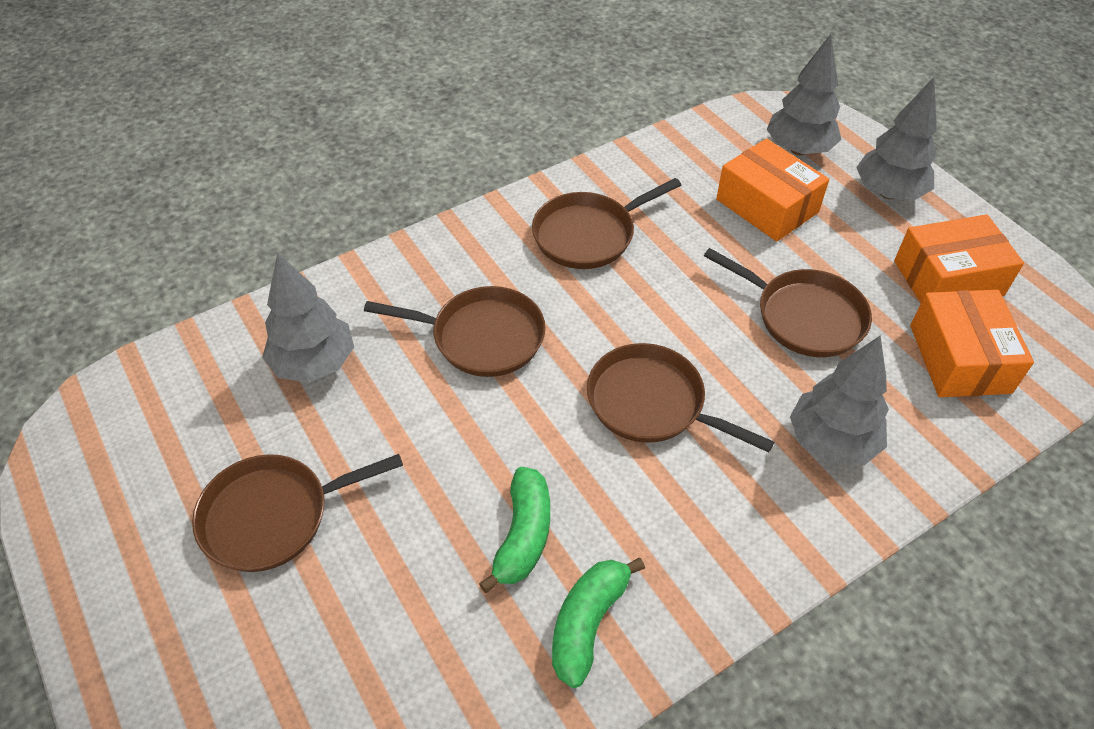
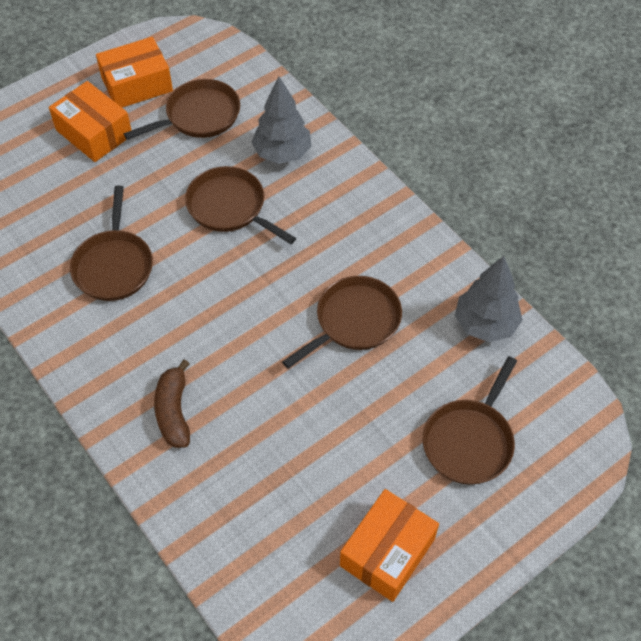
brown banana: none = 0 -> [154,359,190,448] = 1
green banana: [479,467,550,593] [552,558,645,688] = 2 -> none = 0
grey tree: [262,252,354,383] [767,34,842,155] [790,335,889,465] [856,77,937,200] = 4 -> [251,76,311,164] [455,256,523,342] = 2

